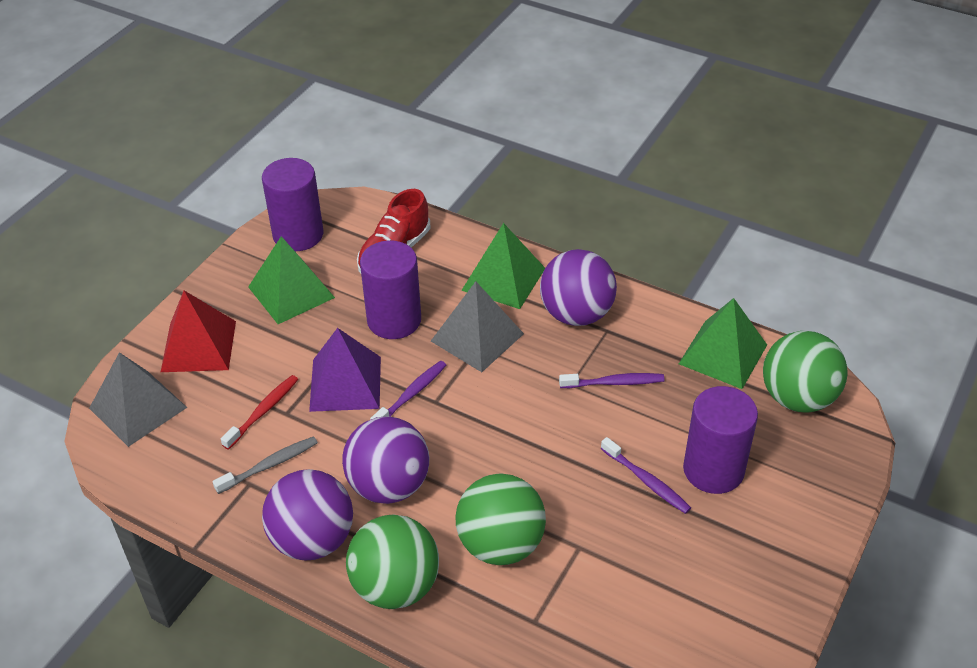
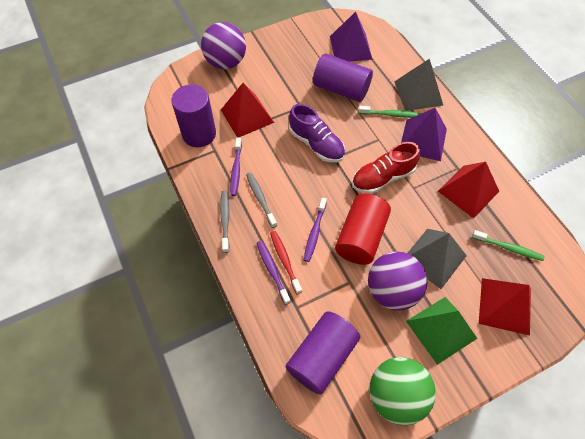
green ball: [346,514,439,609] [455,474,546,565] [763,331,847,413] = 3 -> [369,357,436,426] = 1
green pyramid: [248,236,335,324] [461,223,545,309] [679,298,767,389] = 3 -> [406,297,477,365] = 1
green toothbrush: none = 0 -> [359,106,420,118] [472,230,544,261] = 2
grey toothbrush: [213,436,318,494] = 1 -> [220,191,229,253] [246,172,277,228] = 2
purple ball: [262,469,353,560] [342,417,429,504] [540,249,617,326] = 3 -> [201,22,246,69] [368,251,428,310] = 2
purple pyramid: [309,328,381,412] = 1 -> [330,12,373,62] [401,108,447,161] = 2
purple shoe: none = 0 -> [289,104,345,163] = 1
red cylinder: none = 0 -> [335,193,391,265] = 1
red pyramid: [161,291,236,372] = 1 -> [221,83,274,137] [438,162,499,219] [479,278,531,336] = 3

